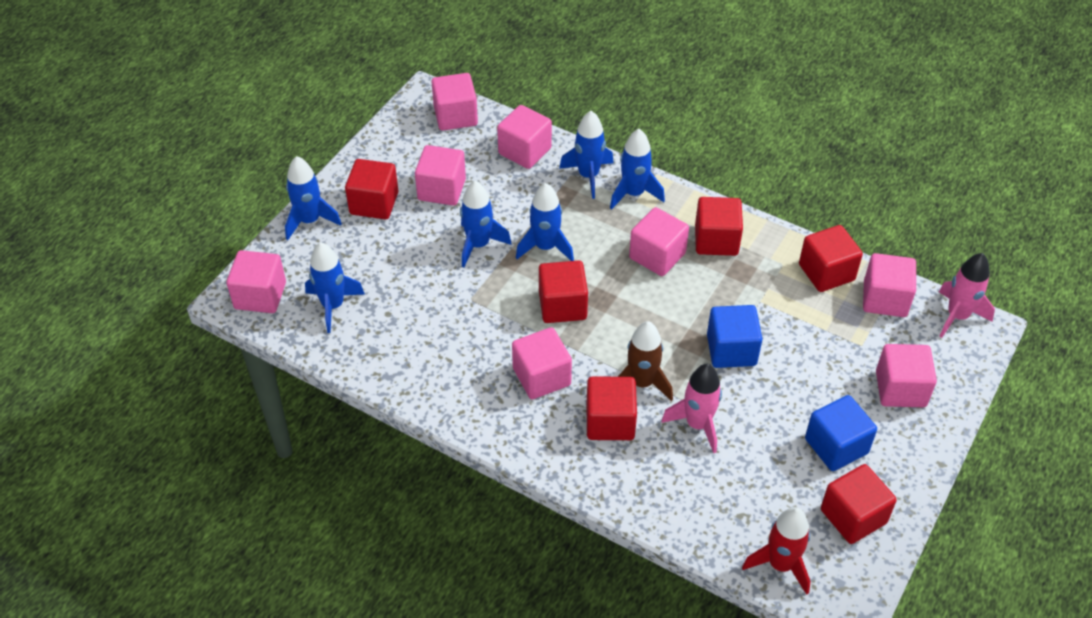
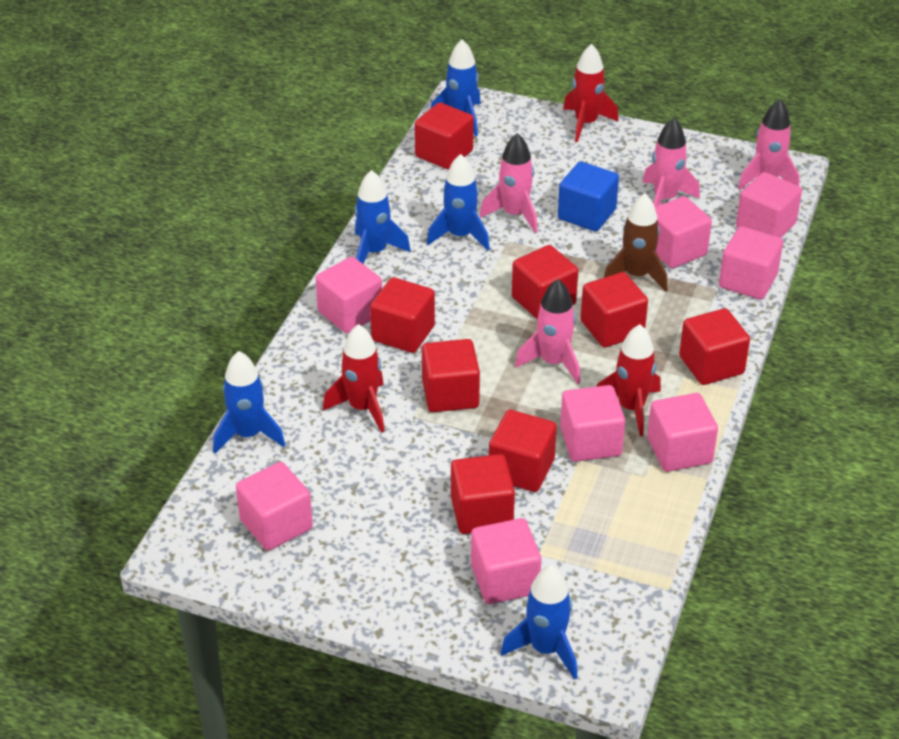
blue cube: [707,305,762,368] [805,395,877,471] = 2 -> [558,161,619,231] = 1
blue rocket: [285,156,342,240] [305,242,365,333] [460,181,512,268] [516,183,574,261] [559,111,614,199] [610,129,665,210] = 6 -> [213,351,285,454] [354,170,411,264] [427,154,490,251] [430,39,481,137] [501,565,577,679] = 5
pink rocket: [661,364,722,453] [939,253,995,338] = 2 -> [480,133,538,233] [515,279,580,384] [643,118,700,207] [738,99,800,190] = 4
red cube: [345,159,398,219] [539,260,588,323] [586,376,637,440] [695,197,743,256] [799,225,863,292] [821,464,897,544] = 6 -> [370,277,435,353] [415,102,474,170] [422,339,480,412] [451,454,515,534] [489,410,557,492] [512,245,578,319] [581,272,648,348] [679,308,750,385] = 8
red rocket: [742,507,810,595] = 1 -> [323,324,385,433] [563,44,619,142] [596,324,661,436] = 3

